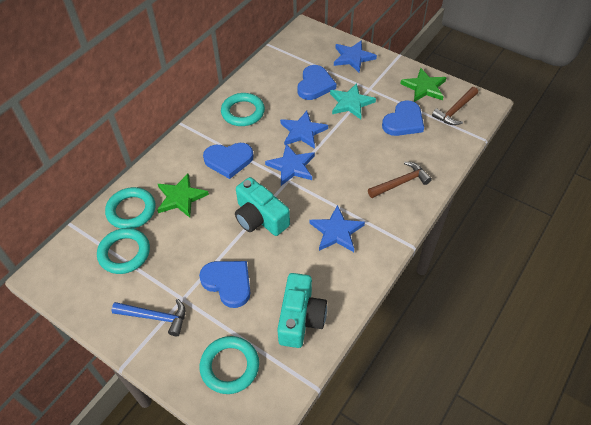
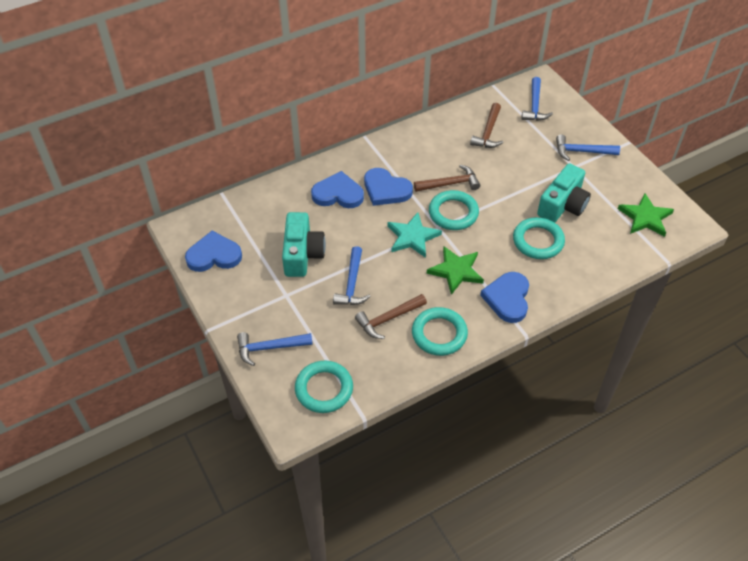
blue hammer: [112,299,185,336] = 1 -> [237,332,313,366] [333,246,371,305] [521,77,553,121] [556,134,620,161] = 4
blue star: [265,144,315,186] [280,111,328,149] [309,205,365,252] [334,40,377,72] = 4 -> none = 0
brown hammer: [368,162,432,198] [432,87,478,125] = 2 -> [355,294,427,339] [414,165,480,192] [470,103,503,148] = 3

